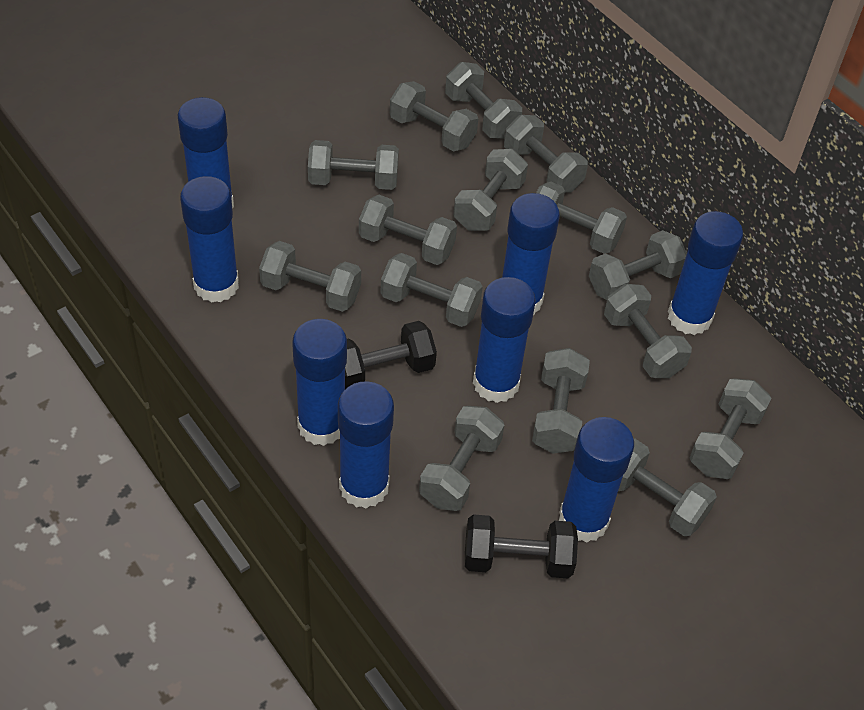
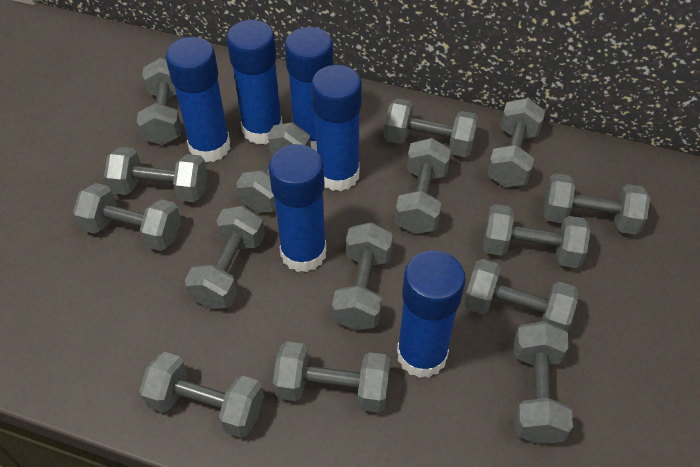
black dumbbell: [345,321,437,389] [465,514,578,578] = 2 -> none = 0
blue glue stick: [178,97,234,208] [180,176,239,303] [292,319,347,446] [338,381,394,508] [473,277,536,403] [502,193,560,315] [559,417,634,543] [668,211,743,335] = 8 -> [166,37,230,163] [227,20,283,145] [269,144,326,272] [285,27,333,151] [311,65,362,191] [397,250,466,378] = 6

